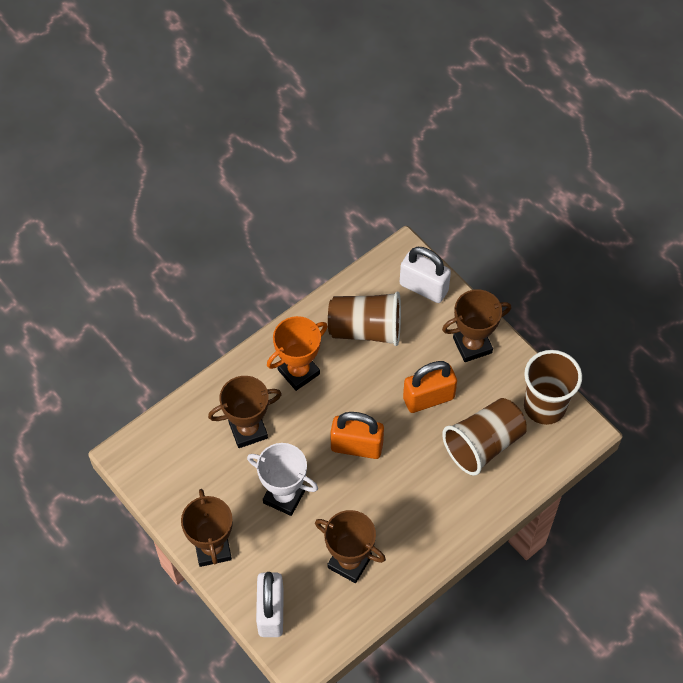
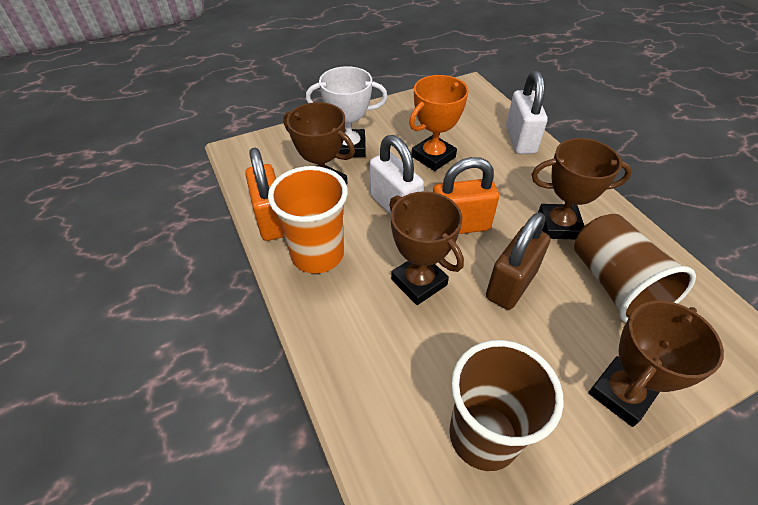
brown cup: [328,291,401,346] [442,398,527,476] [524,350,582,425] = 3 -> [449,340,564,471] [574,214,696,323] = 2
brown padlock: none = 0 -> [486,212,550,310] = 1
orange cup: none = 0 -> [268,166,348,273] = 1

